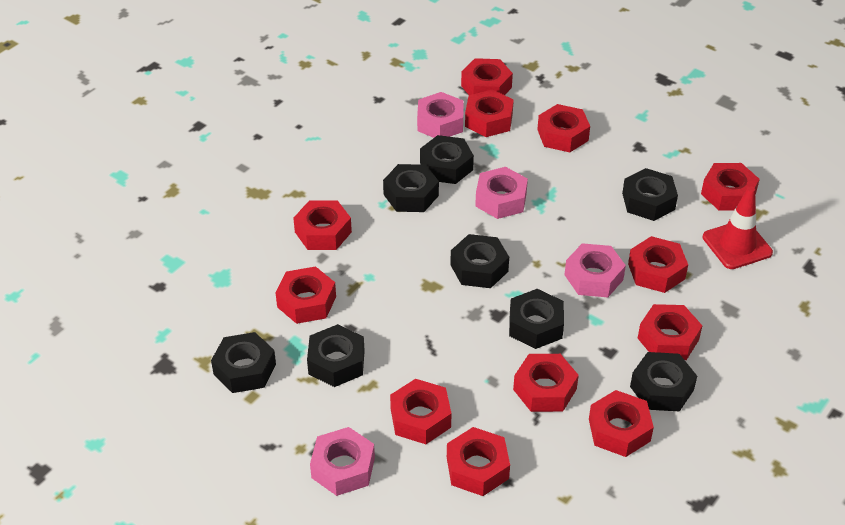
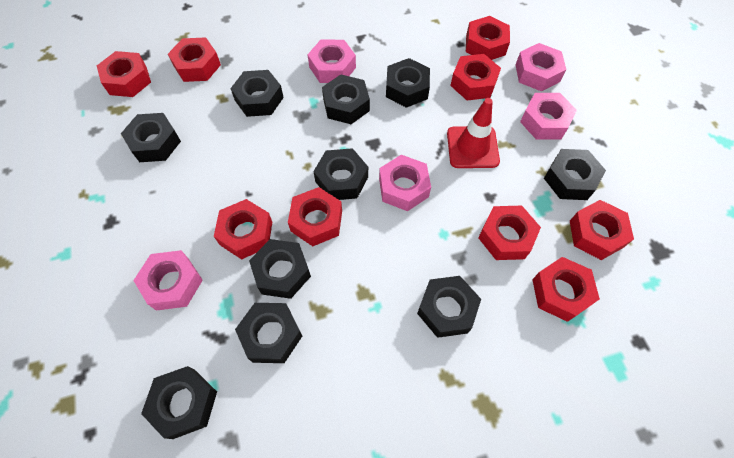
black nut: [211,332,276,393] [307,324,365,387] [383,164,439,212] [420,135,474,184] [450,234,509,288] [509,289,564,349] [622,168,678,221] [630,352,697,412] = 8 -> [121,113,181,162] [141,366,217,439] [230,70,284,117] [235,303,302,363] [249,239,311,299] [313,148,368,200] [322,75,370,124] [386,58,430,108] [417,276,481,338] [544,149,606,200] = 10
pink nut: [310,427,375,496] [417,92,464,138] [475,167,528,219] [564,243,626,297] = 4 -> [133,250,203,311] [307,40,356,83] [379,155,431,211] [515,43,567,92] [520,93,577,140] = 5
red nut: [276,266,336,324] [293,200,352,250] [390,379,452,444] [447,427,510,496] [461,58,513,95] [465,89,514,137] [513,354,579,412] [537,104,590,152] [589,390,654,457] [628,236,688,293] [638,304,702,360] [701,163,760,211] = 12 -> [97,51,151,97] [168,37,221,82] [214,199,272,259] [288,187,342,246] [450,54,501,100] [466,16,510,60] [478,205,541,260] [532,257,600,322] [570,200,634,260] = 9

